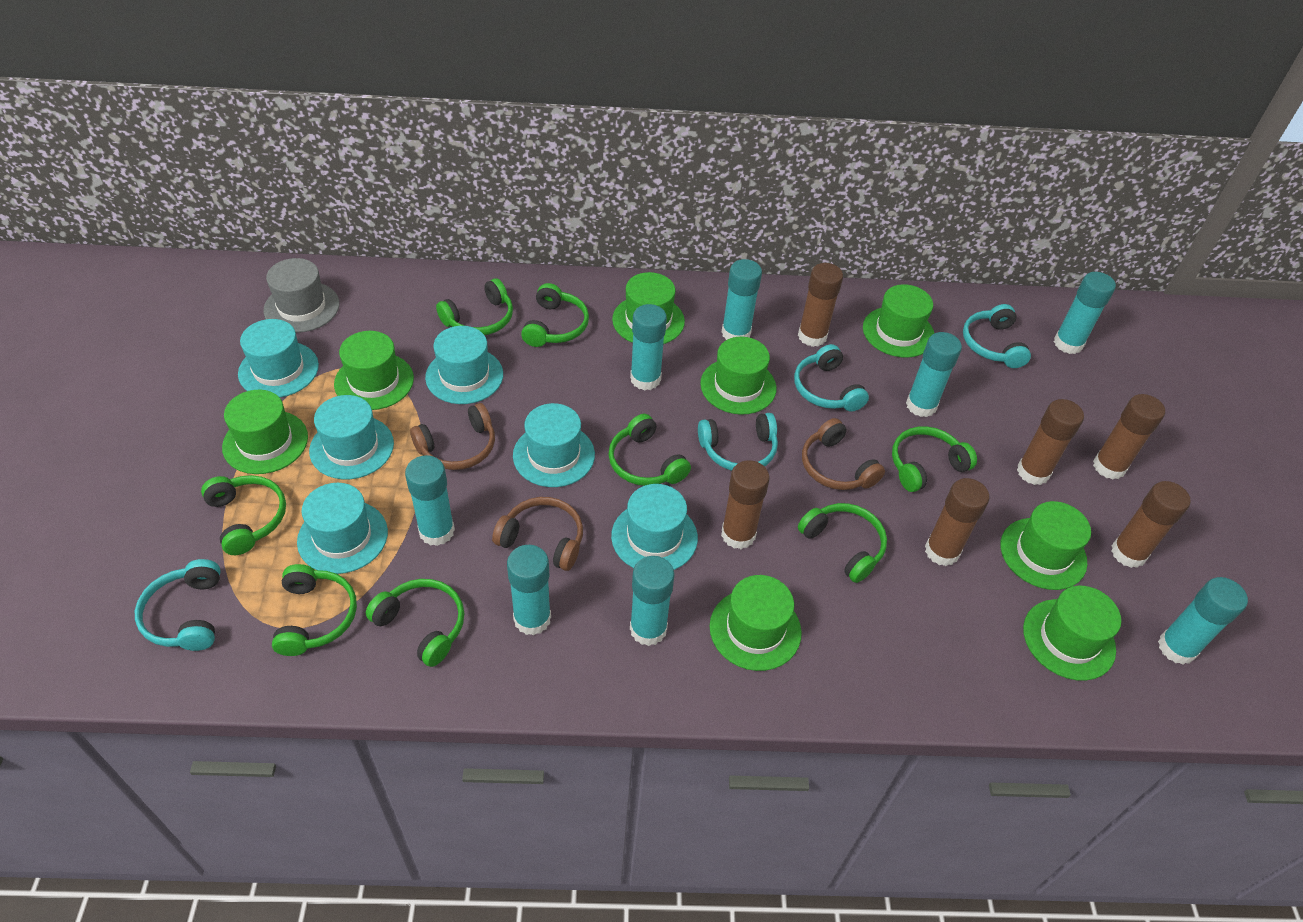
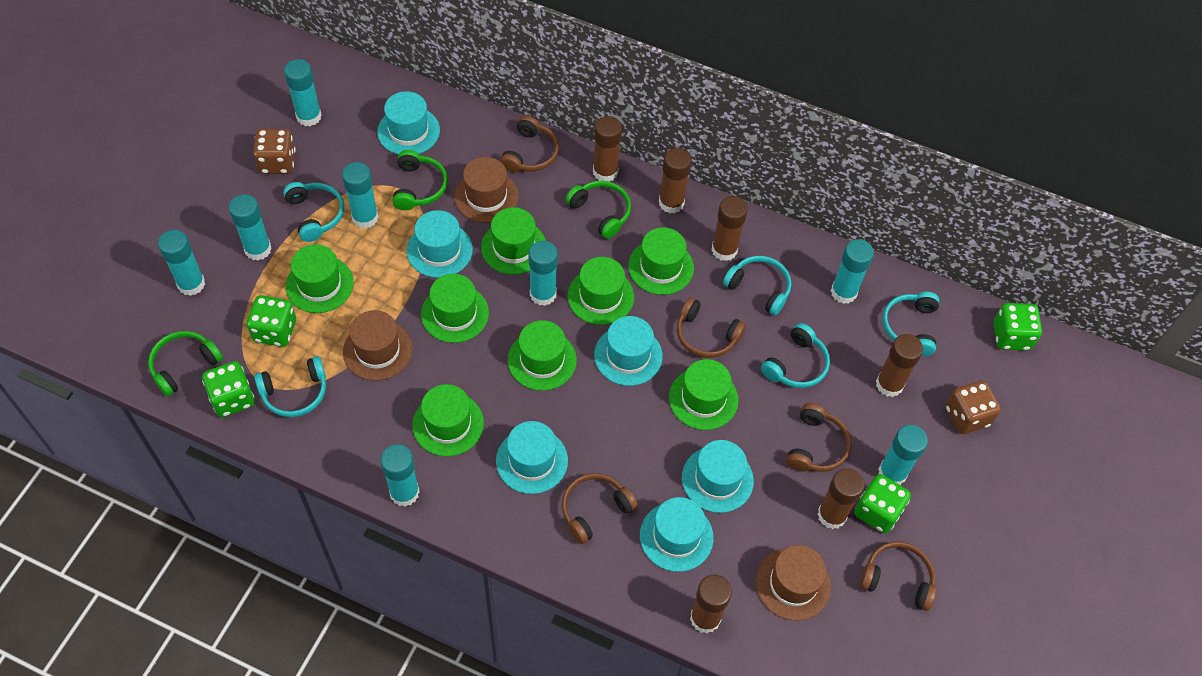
brown dice: none = 0 -> [253,129,296,174] [945,381,1001,434] = 2
brown hat: none = 0 -> [343,310,413,381] [454,157,519,223] [756,545,831,621] = 3
brown headphones: [410,403,495,470] [492,497,583,571] [802,418,885,490] = 3 -> [500,116,559,173] [562,473,638,544] [677,297,746,358] [786,403,852,472] [860,542,936,611] = 5
green dice: none = 0 -> [202,361,254,417] [247,295,296,347] [854,474,911,533] [993,303,1042,351] = 4
green headphones: [201,475,286,555] [272,564,357,656] [366,579,464,667] [436,278,513,335] [521,283,589,347] [608,414,691,486] [798,503,887,583] [892,426,977,492] = 8 -> [148,331,223,397] [392,150,448,210] [565,181,631,239] = 3
grey hat: [263,258,340,333] = 1 -> none = 0
turquoise headphones: [135,559,221,651] [698,413,778,471] [794,344,869,412] [963,304,1031,368] = 4 -> [254,356,326,417] [283,182,344,242] [723,256,791,316] [761,323,830,388] [882,292,939,356] = 5

